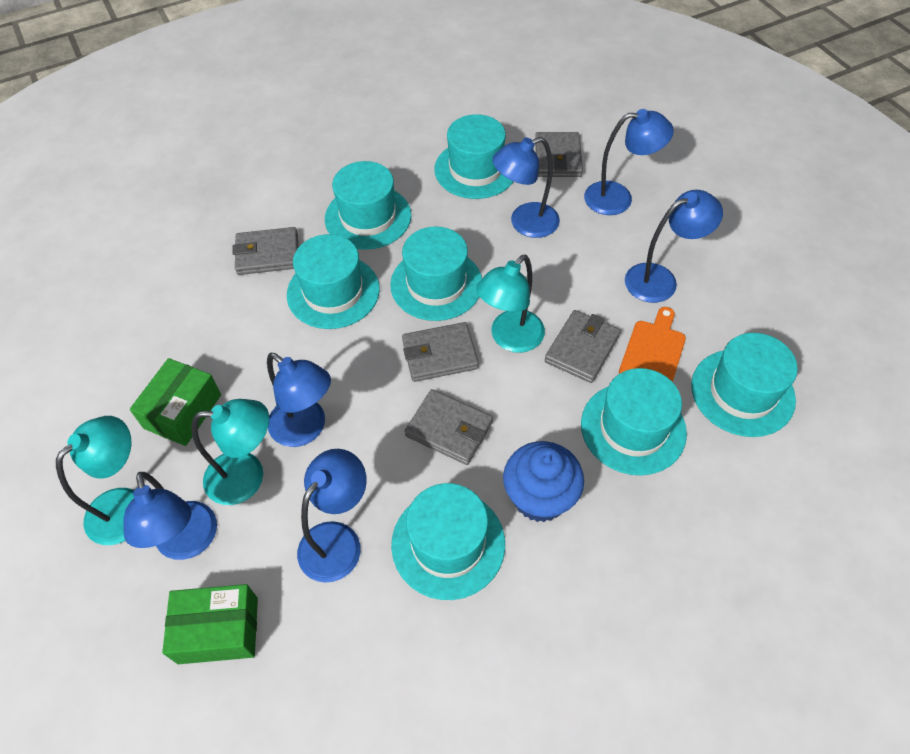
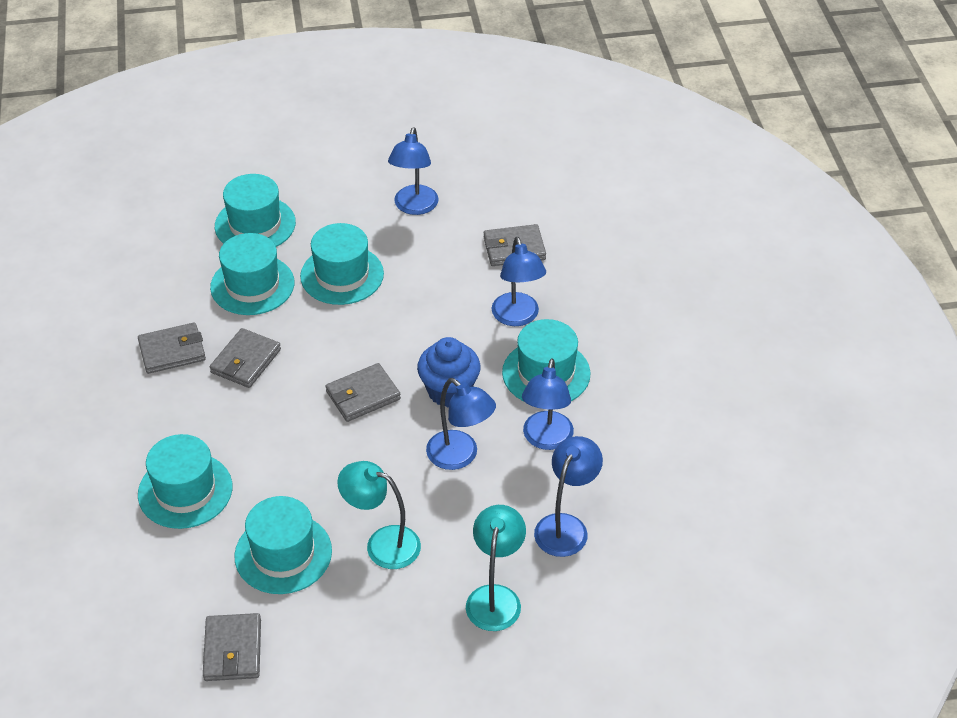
blue lamp: [123,472,217,560] [267,353,331,447] [297,449,367,583] [492,137,560,238] [584,109,674,215] [625,190,723,303] = 6 -> [388,127,439,215] [426,378,496,470] [492,237,546,326] [522,358,574,450] [534,436,603,557] = 5
green box: [130,358,221,446] [162,584,258,664] = 2 -> none = 0
orange cutting board: [619,307,686,382] = 1 -> none = 0
turquoise hat: [287,234,380,329] [325,161,411,250] [390,227,482,321] [391,483,505,600] [435,114,514,199] [581,368,687,475] [691,333,798,437] = 7 -> [138,434,232,529] [210,233,294,315] [215,174,296,247] [234,496,332,594] [300,223,384,305] [502,319,590,401] = 6
turquoise lamp: [56,416,134,545] [191,399,269,505] [476,255,545,353] = 3 -> [337,461,421,569] [466,505,526,631] = 2

